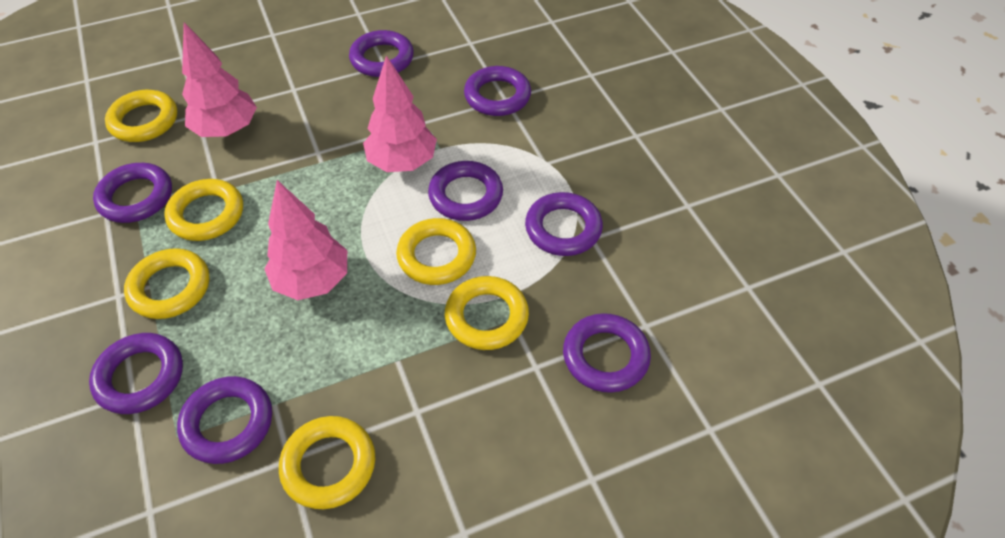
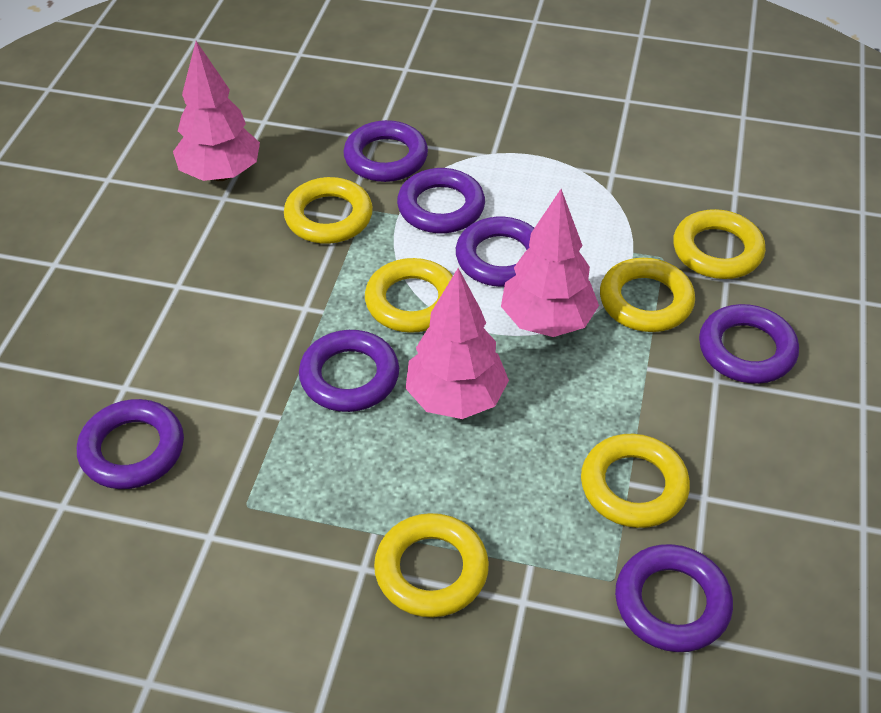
purple ring: [89,333,183,414] [93,163,172,223] [177,376,272,464] [349,30,414,77] [428,161,503,221] [464,66,531,116] [525,192,603,256] [563,313,651,393] = 8 -> [77,399,184,489] [299,330,399,412] [343,120,428,182] [397,168,485,233] [456,217,534,287] [615,544,733,652] [699,304,799,384] = 7

